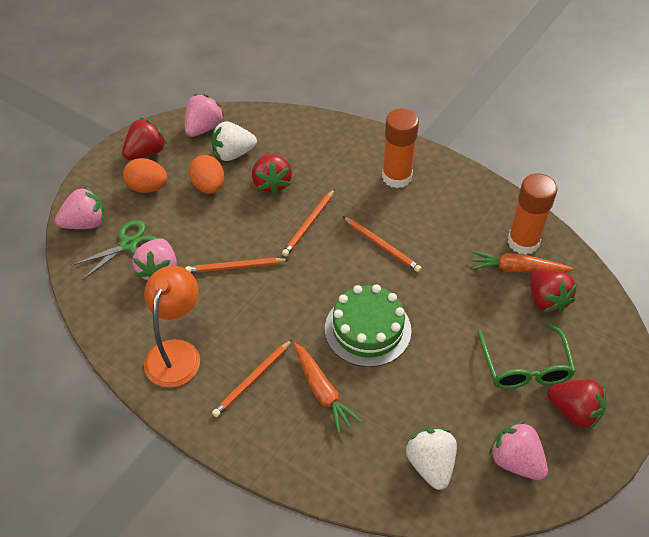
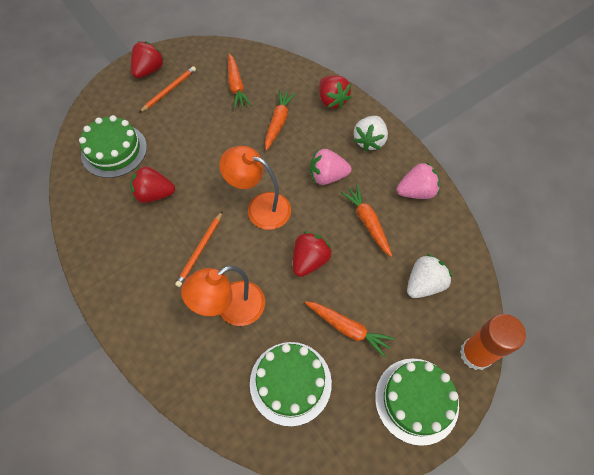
green cake: [325,285,411,367] = 1 -> [79,115,147,178] [250,342,332,427] [375,358,459,446] = 3
green glasses: [478,324,576,389] = 1 -> none = 0
green scissors: [71,220,157,280] = 1 -> none = 0
orange carrot: [294,343,361,433] [471,251,573,273] = 2 -> [228,54,252,109] [265,90,296,151] [305,301,395,358] [341,185,392,257] = 4
orange egg: [123,158,168,193] [189,155,224,194] = 2 -> none = 0
orange glue stick: [382,108,419,188] [507,173,558,255] = 2 -> [460,314,526,370] = 1
orange lamp: [144,266,200,388] = 1 -> [181,265,265,326] [219,146,291,230] = 2
orange pencil: [185,258,289,273] [212,339,293,417] [282,189,335,256] [343,216,422,272] = 4 -> [139,66,196,113] [175,211,223,287] = 2
pink strawberry: [55,187,104,229] [133,238,177,281] [185,94,224,137] [489,421,548,480] = 4 -> [310,149,351,185] [397,162,440,199] = 2

